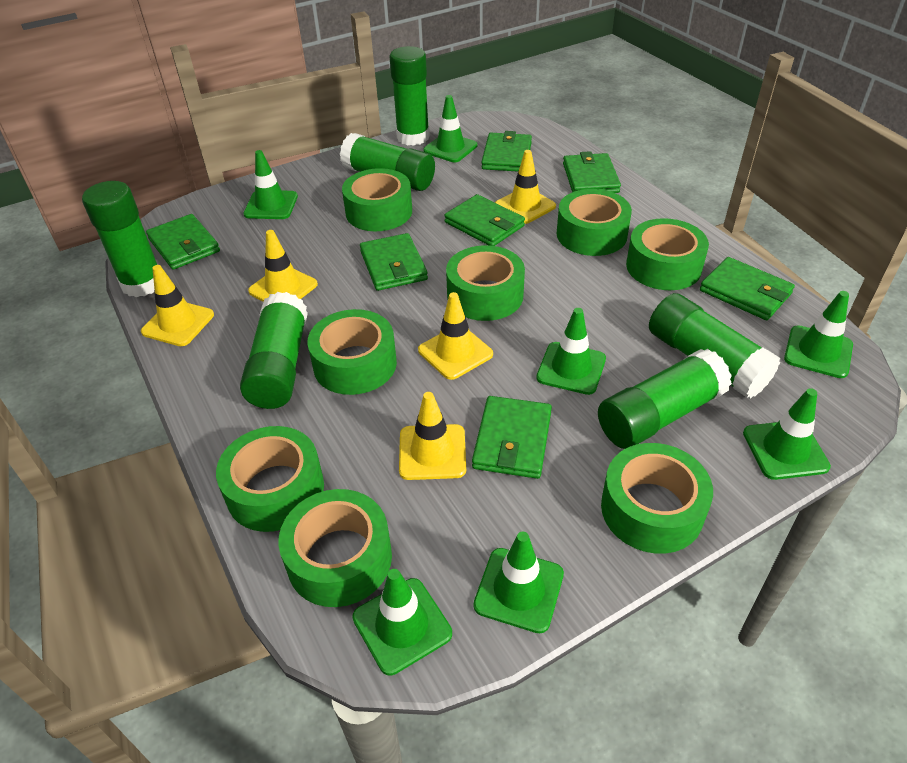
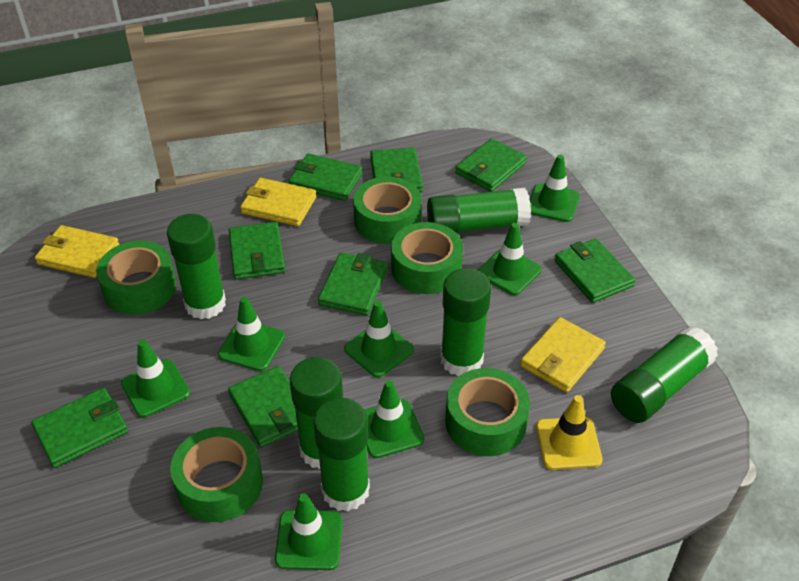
green tape: [216,426,324,532] [278,489,392,607] [307,309,397,395] [342,168,412,231] [446,245,525,321] [557,189,632,256] [601,443,713,554] [626,218,709,290] = 8 -> [96,241,176,315] [170,427,263,522] [353,177,422,244] [391,222,463,294] [445,368,530,456] = 5
green wallet: [146,214,220,270] [360,233,428,291] [444,194,525,246] [472,396,552,479] [481,131,532,171] [563,151,621,193] [700,257,795,320] = 7 -> [31,388,128,468] [228,366,298,447] [229,222,285,279] [289,154,363,201] [318,252,388,316] [370,148,423,192] [455,138,527,192] [555,239,636,303] = 8
yellow traffic cone: [141,265,214,346] [248,230,318,302] [399,392,466,480] [418,292,493,380] [495,150,556,224] = 5 -> [536,395,602,470] = 1
yellow wallet: none = 0 -> [35,225,119,278] [240,178,317,226] [520,317,606,393] = 3

